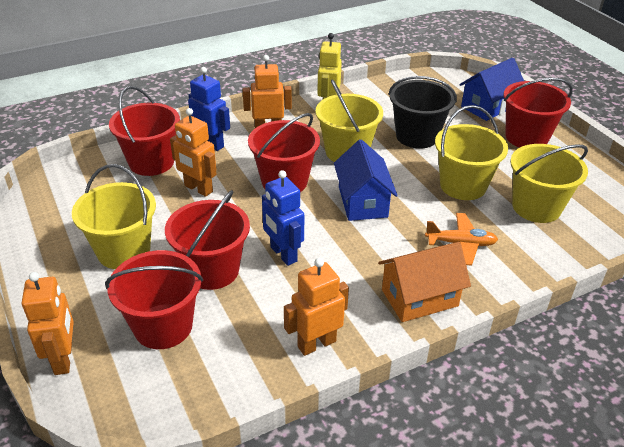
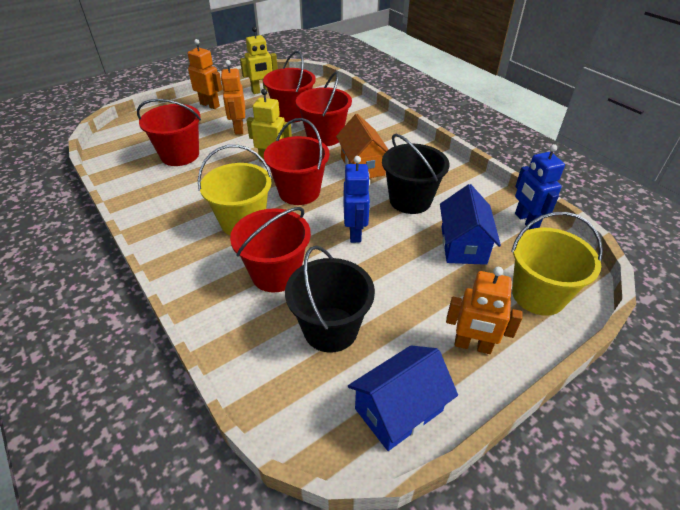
black bucket: [388,76,457,149] = 1 -> [285,246,375,353] [382,134,449,214] = 2
orange plane: [425,213,498,266] = 1 -> none = 0
orange robot: [22,272,74,375] [170,108,217,197] [243,55,292,128] [284,258,349,356] = 4 -> [188,39,223,109] [221,60,245,135] [446,267,523,354] = 3
yellow bucket: [72,164,156,269] [315,79,383,162] [435,105,508,200] [510,144,588,223] = 4 -> [198,145,272,236] [511,212,603,316] = 2
yellow robot: [317,33,342,99] = 1 -> [240,27,278,94] [247,89,292,162] = 2

